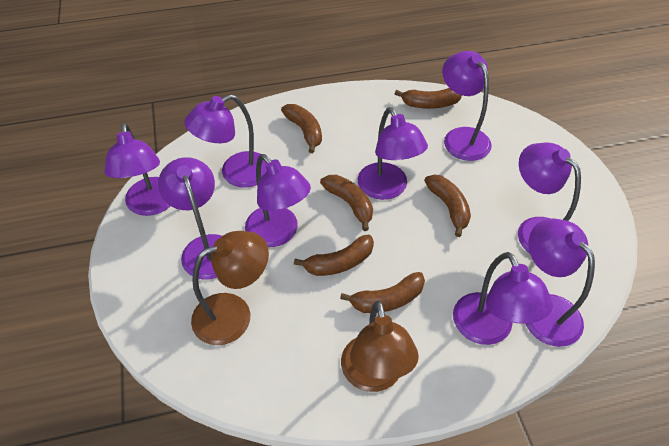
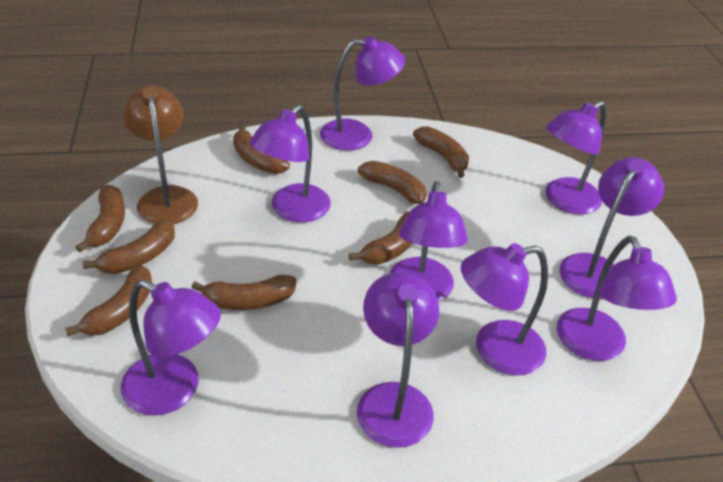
brown banana: [281,104,322,153] [294,235,374,276] [320,175,373,231] [340,272,425,313] [395,88,462,109] [424,174,471,237] = 6 -> [65,265,152,336] [75,184,125,252] [83,220,175,274] [191,274,297,310] [233,125,290,174] [349,211,413,265] [358,161,427,205] [413,126,469,178] = 8
brown lamp: [191,231,269,345] [341,301,419,392] = 2 -> [123,85,198,224] = 1

